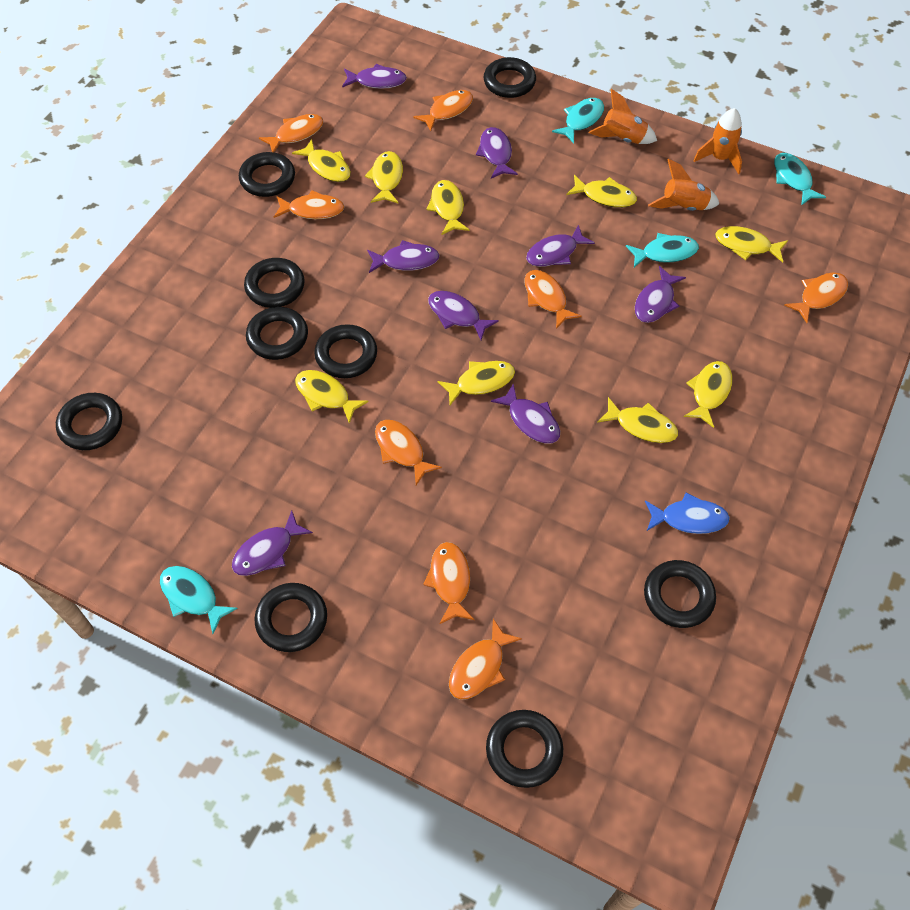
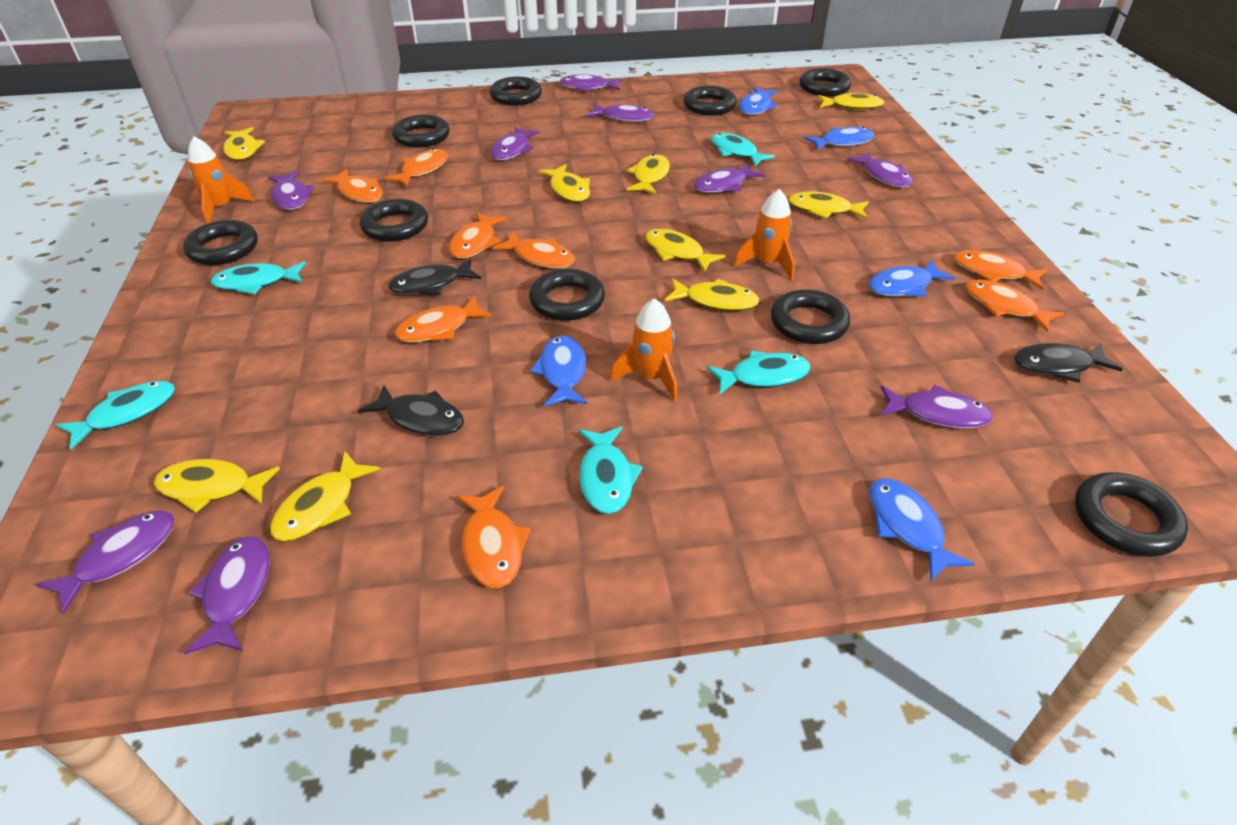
black fish: none = 0 -> [358,385,464,436] [388,259,481,295] [1014,343,1123,382] = 3
blue fish: [645,493,730,534] = 1 -> [530,335,587,407] [739,87,778,115] [804,127,874,150] [869,260,955,296] [869,478,975,581] = 5
purple fish: [232,510,313,576] [342,64,407,89] [367,240,439,273] [428,291,499,340] [476,127,518,178] [491,383,560,443] [526,225,595,267] [635,266,686,323] = 8 -> [35,511,175,615] [184,536,270,654] [268,171,315,210] [490,127,540,160] [559,74,622,92] [586,104,654,122] [694,163,765,193] [847,152,913,187] [881,385,993,428] = 9
turquoise fish: [160,566,238,634] [552,98,604,143] [626,233,699,267] [774,153,826,205] = 4 -> [56,381,175,450] [211,261,306,295] [578,426,643,514] [706,351,811,395] [711,133,775,166] = 5

